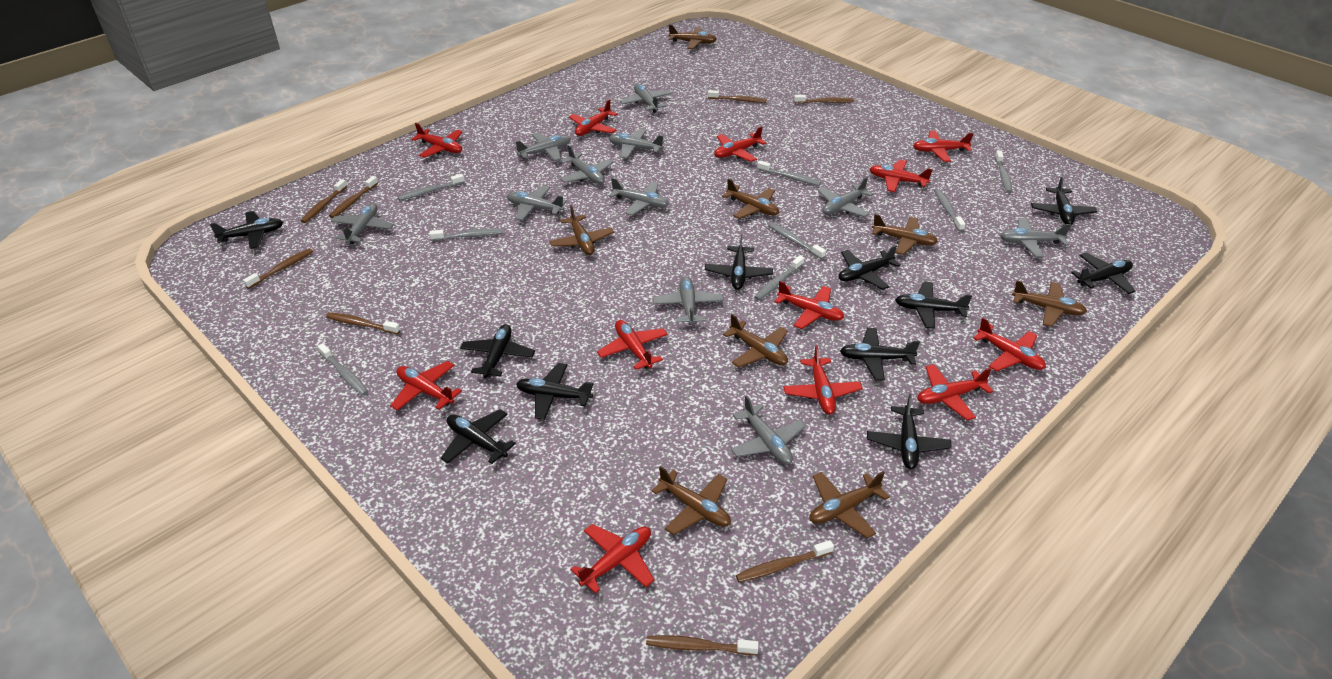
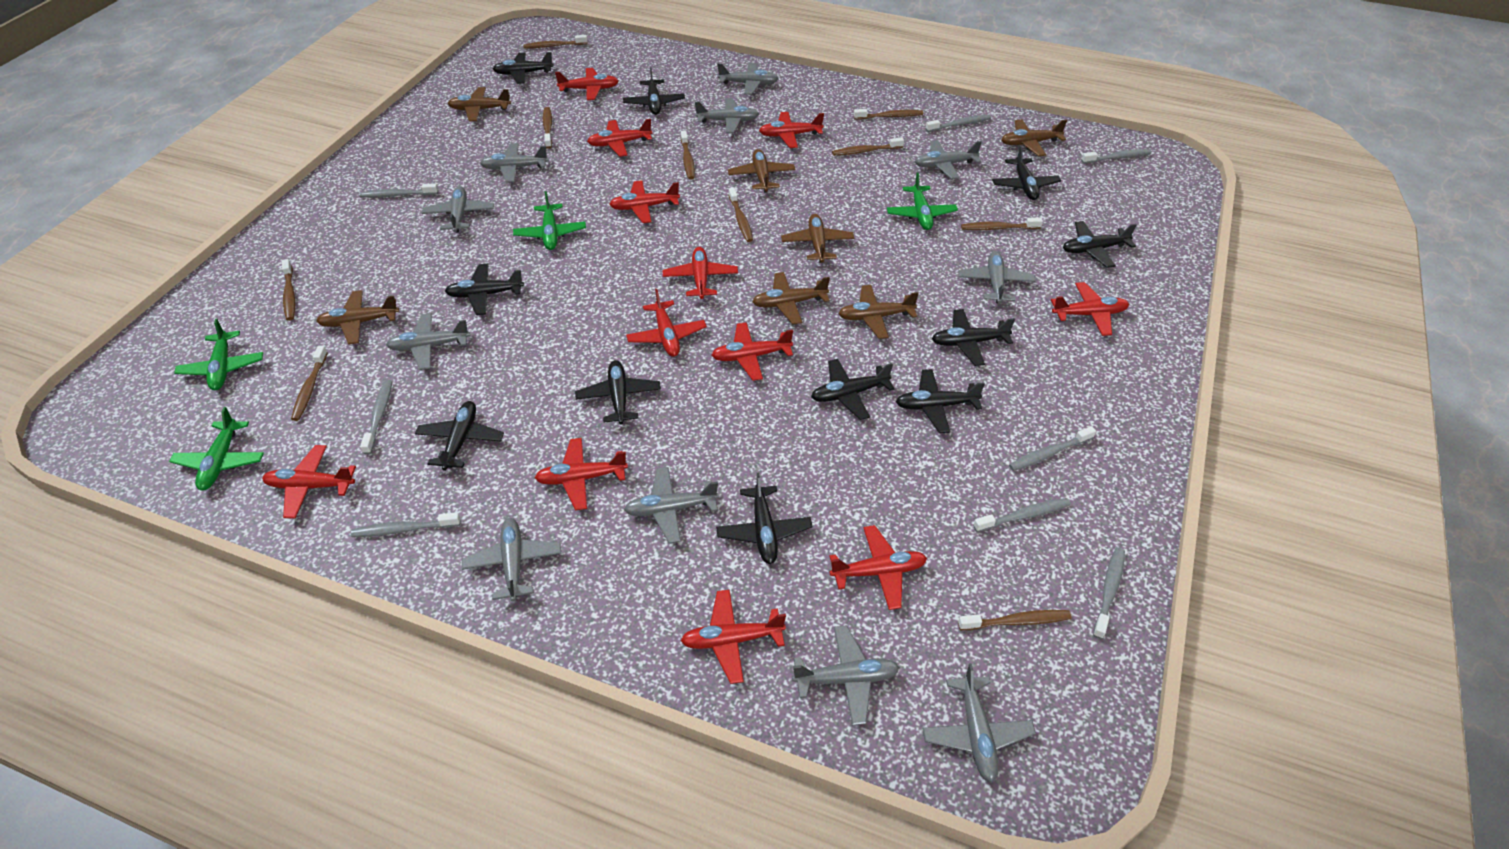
brown plane: [549,205,614,255] [652,466,731,535] [669,25,717,49] [722,178,779,219] [723,314,788,368] [810,471,890,538] [872,214,938,255] [1012,280,1087,327] = 8 -> [316,290,399,345] [447,87,511,121] [728,149,795,193] [752,272,830,324] [781,214,854,263] [838,285,919,339] [1001,119,1067,156] = 7
brown toothbrush: [243,248,313,289] [301,179,347,223] [326,312,400,334] [329,176,378,218] [646,635,759,655] [708,90,767,103] [736,540,834,582] [794,95,854,103] = 8 -> [282,259,295,321] [291,346,328,421] [523,35,588,49] [543,107,552,149] [681,130,695,179] [729,188,753,242] [832,137,904,156] [854,109,923,119] [958,610,1072,630] [961,218,1043,230] = 10
green plane: none = 0 -> [169,407,264,491] [174,319,263,390] [513,191,586,250] [887,173,958,230] = 4

